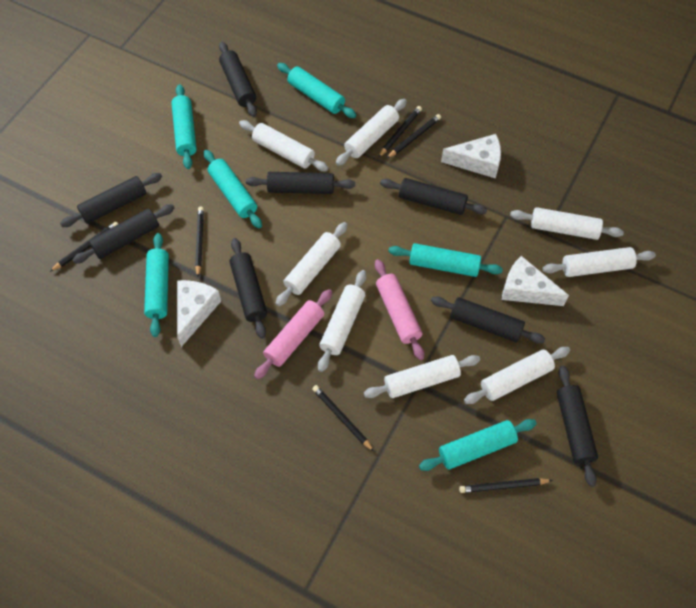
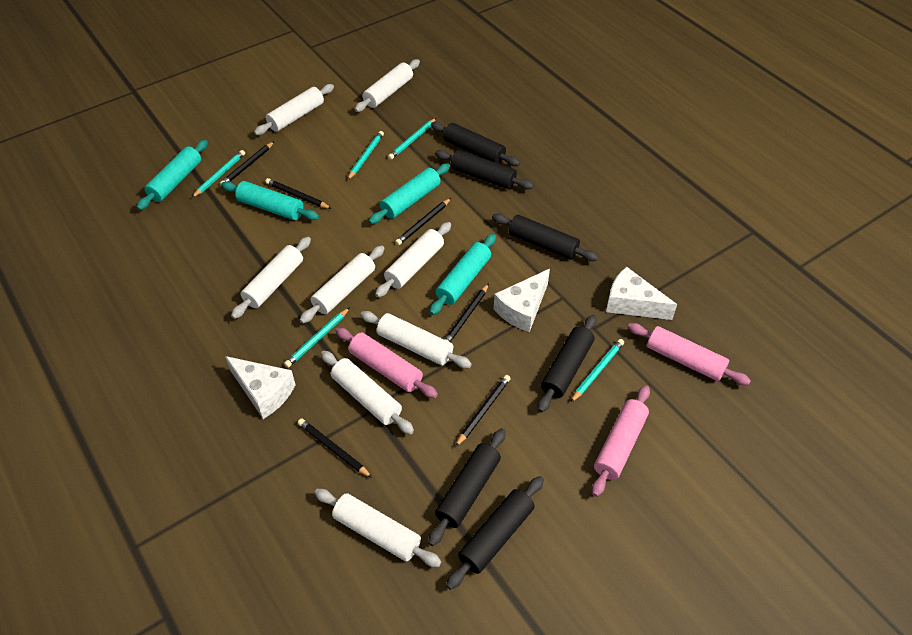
black rolling pin: [60,173,162,227] [72,204,174,264] [219,42,257,117] [230,238,267,339] [246,172,355,194] [380,178,487,215] [431,296,545,344] [557,366,598,487] = 8 -> [428,428,506,546] [431,122,520,166] [435,150,534,190] [446,476,544,590] [492,214,598,261] [538,315,597,412] = 6
pink rolling pin: [254,289,332,379] [375,259,424,360] = 2 -> [336,328,438,398] [592,385,650,497] [627,323,751,385] = 3
turquoise pencil: none = 0 -> [192,150,245,198] [284,307,350,368] [347,131,384,180] [388,118,436,160] [570,339,624,403] = 5
turquoise rolling pin: [144,233,169,337] [171,84,197,169] [204,150,262,228] [277,63,356,118] [388,243,503,277] [419,419,537,471] = 6 -> [137,140,208,210] [221,181,319,220] [369,163,450,224] [429,234,496,315] = 4

